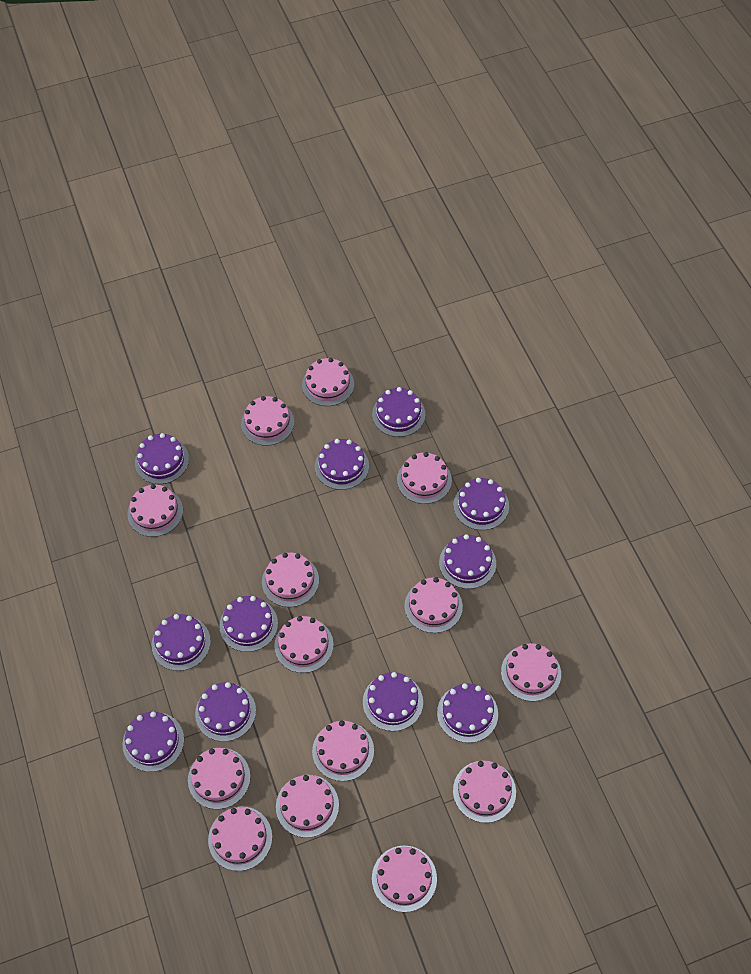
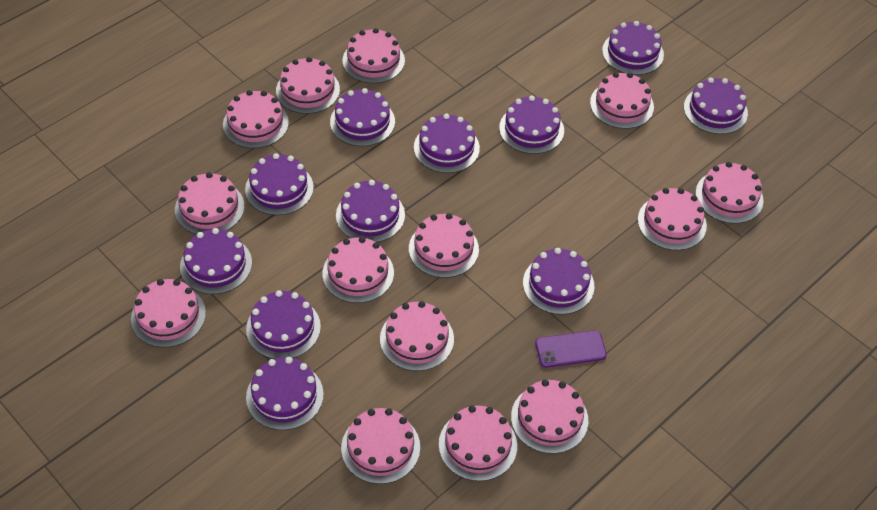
purple phone: none = 0 -> [535,330,607,368] = 1

